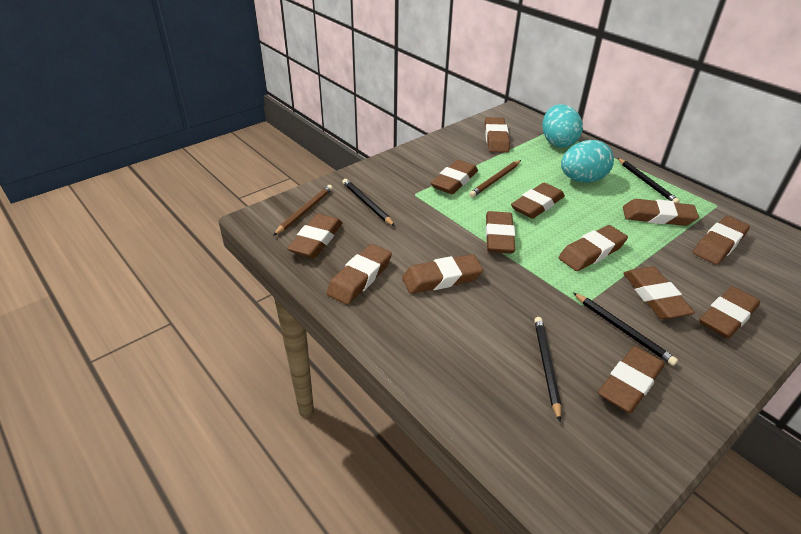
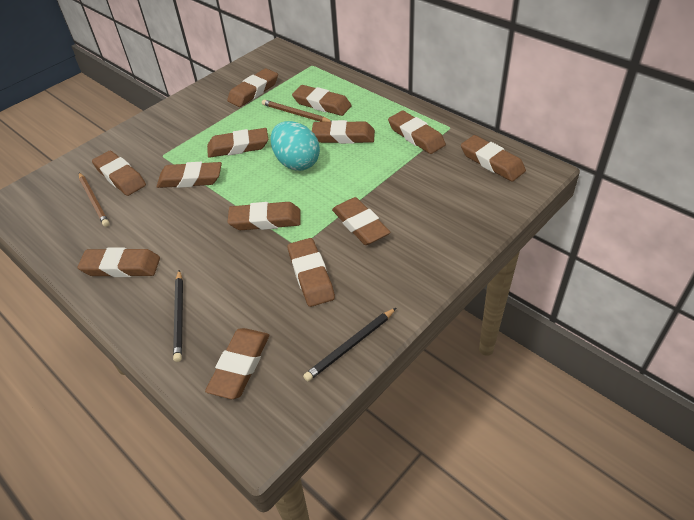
black pencil: [342,179,395,226] [534,317,561,422] [574,293,678,366] [618,158,680,203] = 4 -> [173,270,183,362] [303,308,396,381] = 2
turquoise egg: [542,104,583,148] [561,140,614,183] = 2 -> [271,121,320,171] = 1

